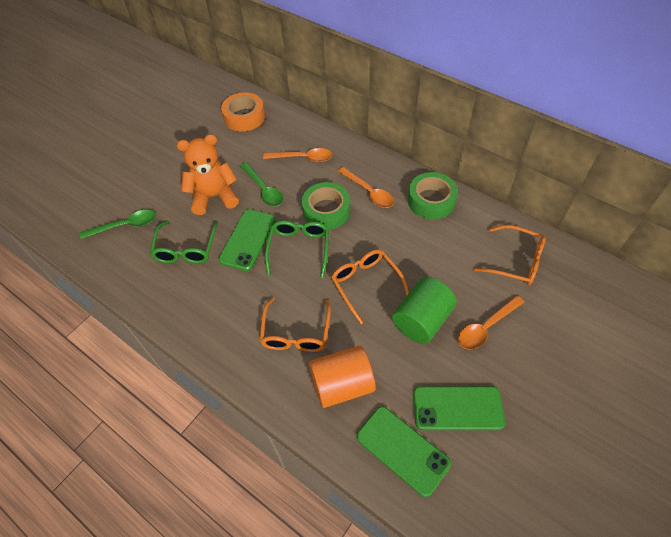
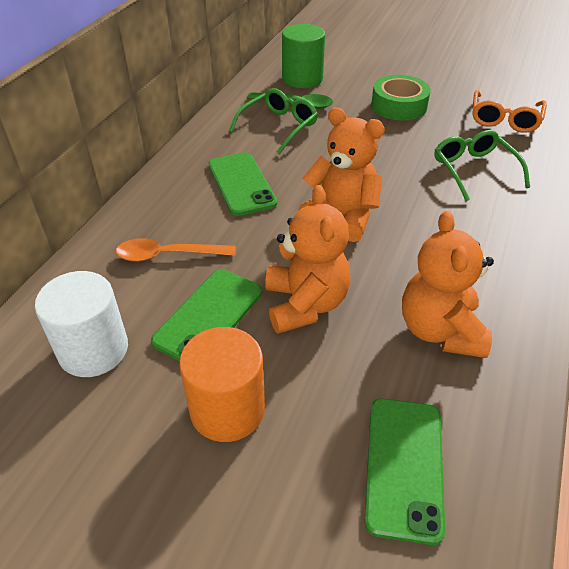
green spoon: [80,210,156,239] [240,162,283,206] = 2 -> [247,92,333,109] = 1
green tape: [302,182,350,230] [408,172,458,219] = 2 -> [371,75,431,120] = 1
orange glasses: [259,297,331,352] [331,250,409,324] [474,225,546,285] = 3 -> [472,90,547,133] = 1
orange spoon: [263,148,332,162] [338,167,394,208] [458,295,524,349] = 3 -> [116,238,236,262] = 1
orange tape: [221,92,265,132] = 1 -> none = 0
orange teddy bear: [177,134,239,215] = 1 -> [265,185,351,334] [298,107,385,242] [402,211,494,358] = 3
white cylinder: none = 0 -> [35,271,128,377] = 1

